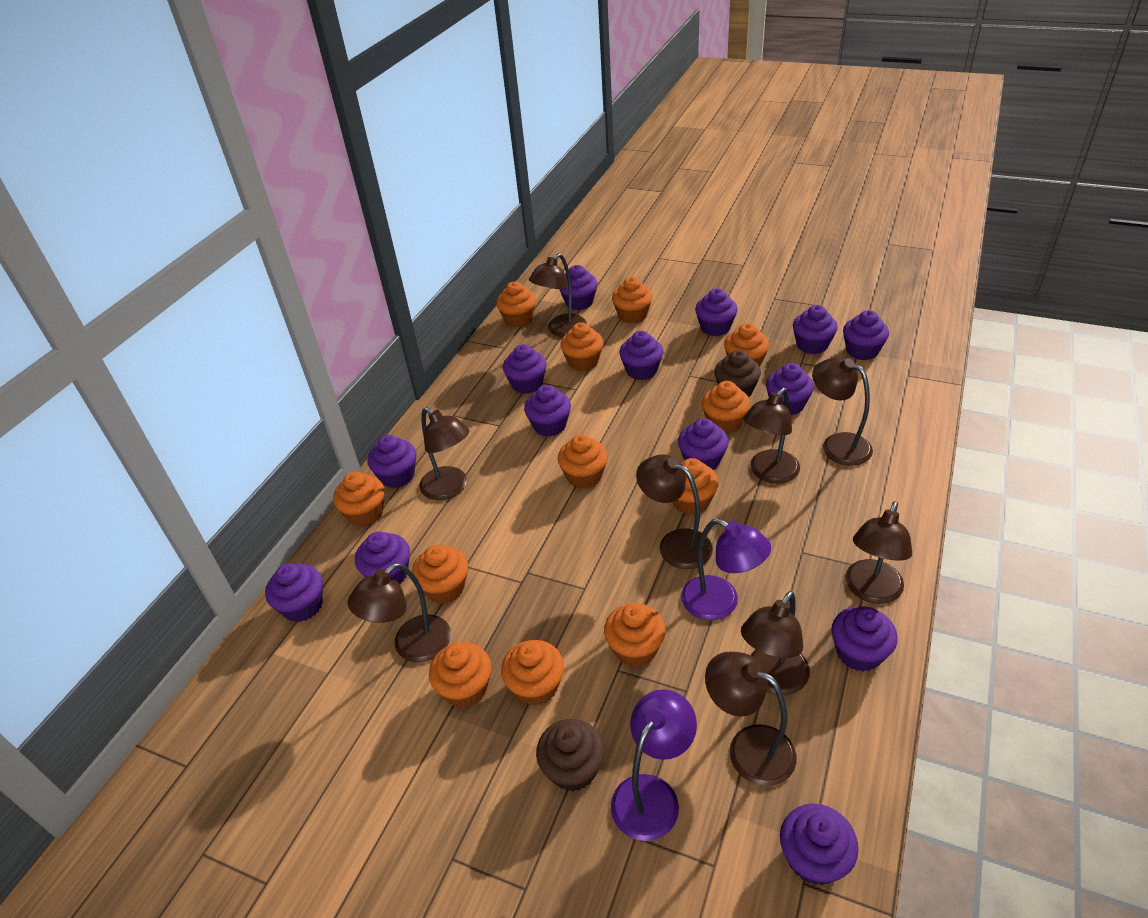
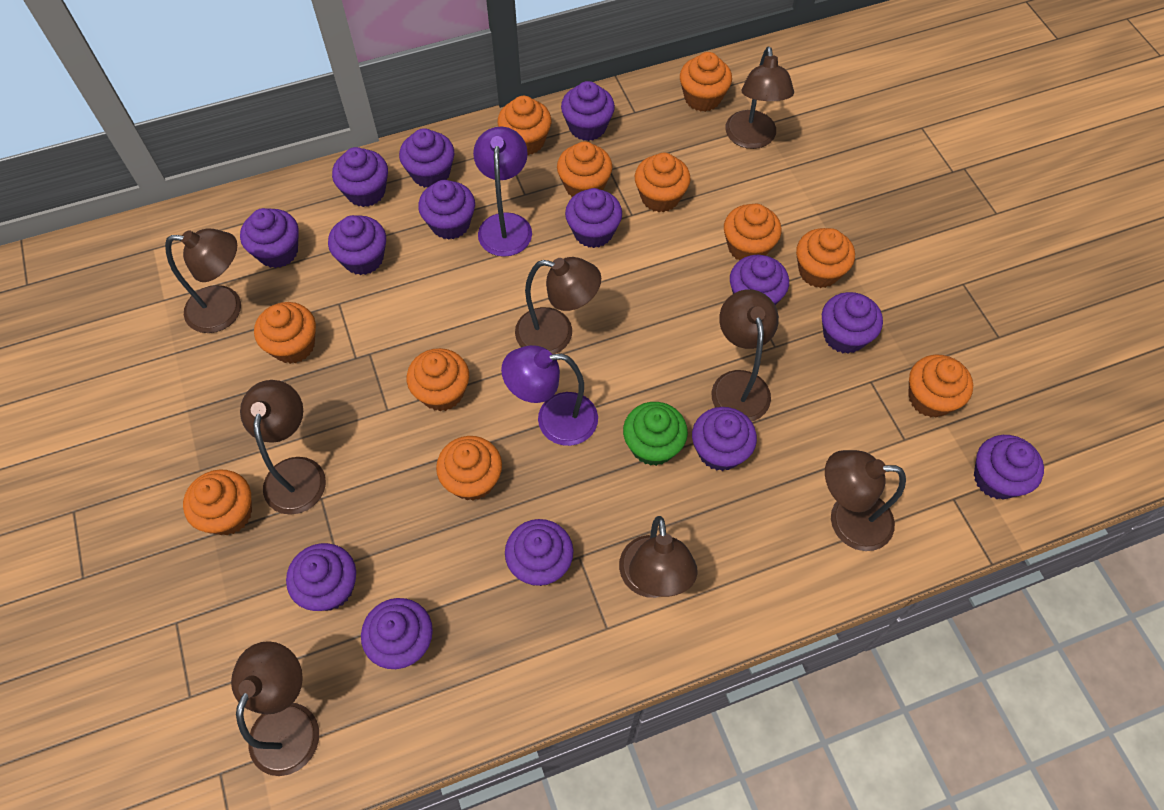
brown cupcake: [536,719,605,792] [714,350,761,397] = 2 -> none = 0
brown lamp: [348,563,451,662] [420,407,469,500] [529,253,587,337] [636,454,713,569] [705,651,796,786] [741,591,810,695] [743,388,800,484] [812,357,873,466] [845,501,912,604] = 9 -> [165,228,241,333] [231,641,319,776] [240,380,326,515] [515,257,601,354] [619,516,698,598] [711,289,779,421] [725,46,794,149] [825,450,906,551] = 8
green cupcake: none = 0 -> [623,402,688,466] = 1
orange cupcake: [333,472,385,526] [412,545,468,604] [429,642,492,708] [496,282,536,327] [501,640,564,706] [558,434,608,489] [560,322,603,371] [604,603,666,667] [612,277,652,324] [673,458,718,515] [702,381,750,433] [724,323,769,366] = 12 -> [183,469,252,535] [254,302,316,364] [407,348,469,411] [436,436,502,501] [498,96,552,155] [557,141,612,197] [635,153,691,212] [680,52,732,112] [724,204,782,260] [796,228,855,288] [908,355,973,418] = 11

